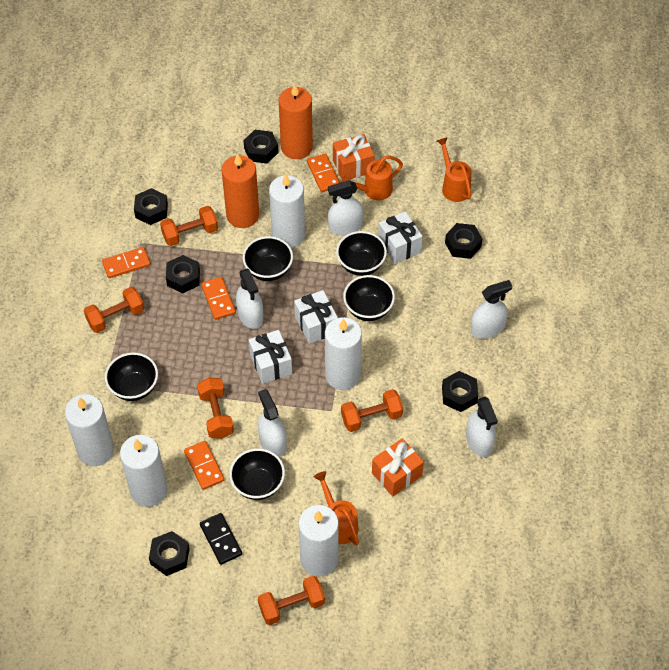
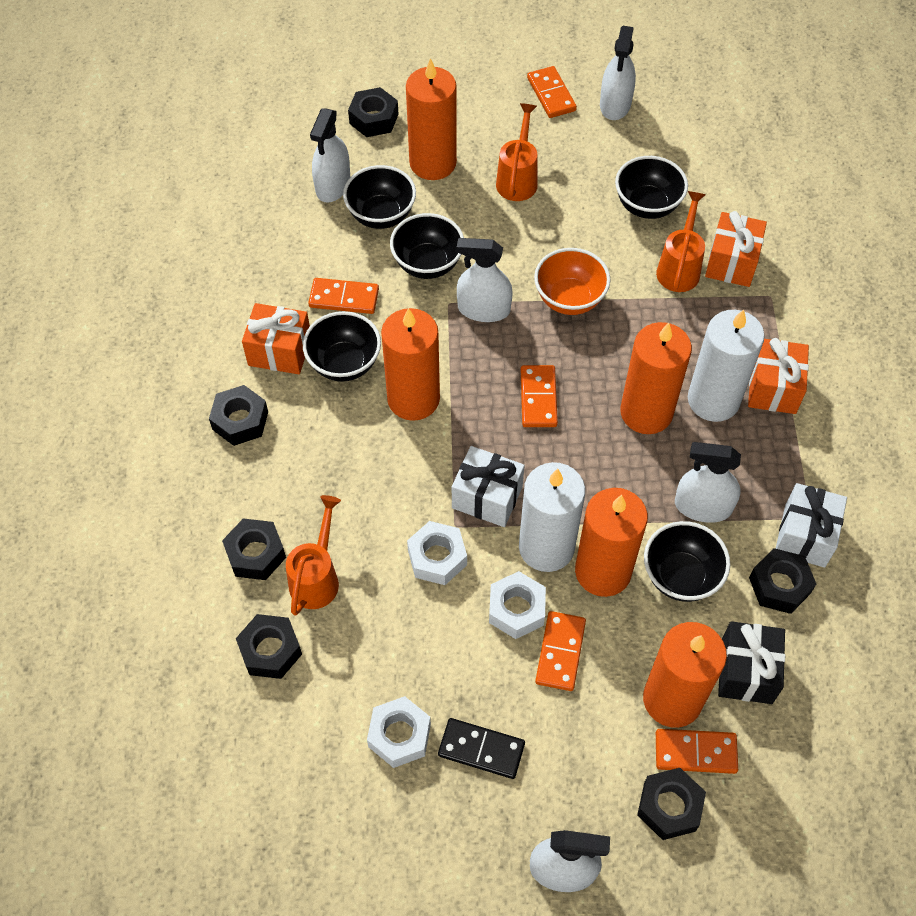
black gift: none = 0 -> [718,621,785,704] = 1
orange bowl: none = 0 -> [534,248,611,315] = 1
orange candle: [222,153,259,228] [279,84,313,159] = 2 -> [381,308,440,421] [406,58,457,180] [575,488,648,597] [620,322,692,434] [643,622,727,728] = 5
orange domino: [102,247,151,278] [184,441,224,490] [201,277,236,320] [307,154,340,192] = 4 -> [308,278,379,314] [521,365,558,427] [527,66,577,118] [535,611,586,691] [656,729,738,774] = 5
orange dumbbell: [84,287,144,333] [160,206,218,246] [197,378,234,439] [258,576,325,625] [341,389,403,432] = 5 -> none = 0
orange gift: [333,134,374,179] [372,438,424,497] = 2 -> [242,303,310,374] [705,211,767,287] [748,338,809,414] = 3
white candle: [65,394,114,466] [120,435,167,507] [269,174,305,248] [299,505,339,576] [325,317,362,390] = 5 -> [519,462,585,572] [688,309,765,422] = 2
white gift: [249,330,292,384] [294,290,338,344] [378,211,423,264] = 3 -> [452,446,525,527] [776,483,847,568] = 2
white nut: none = 0 -> [367,696,431,768] [407,521,467,585] [489,571,546,639] = 3

